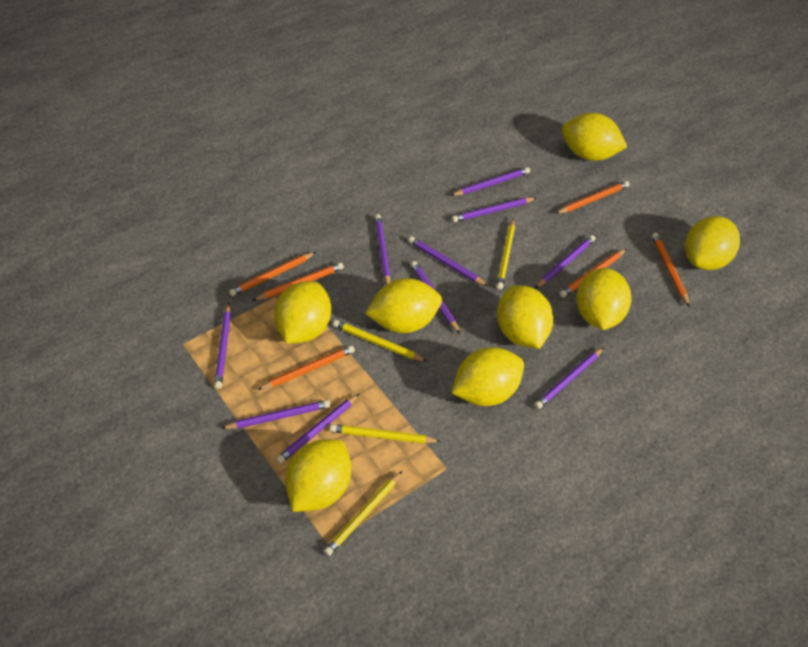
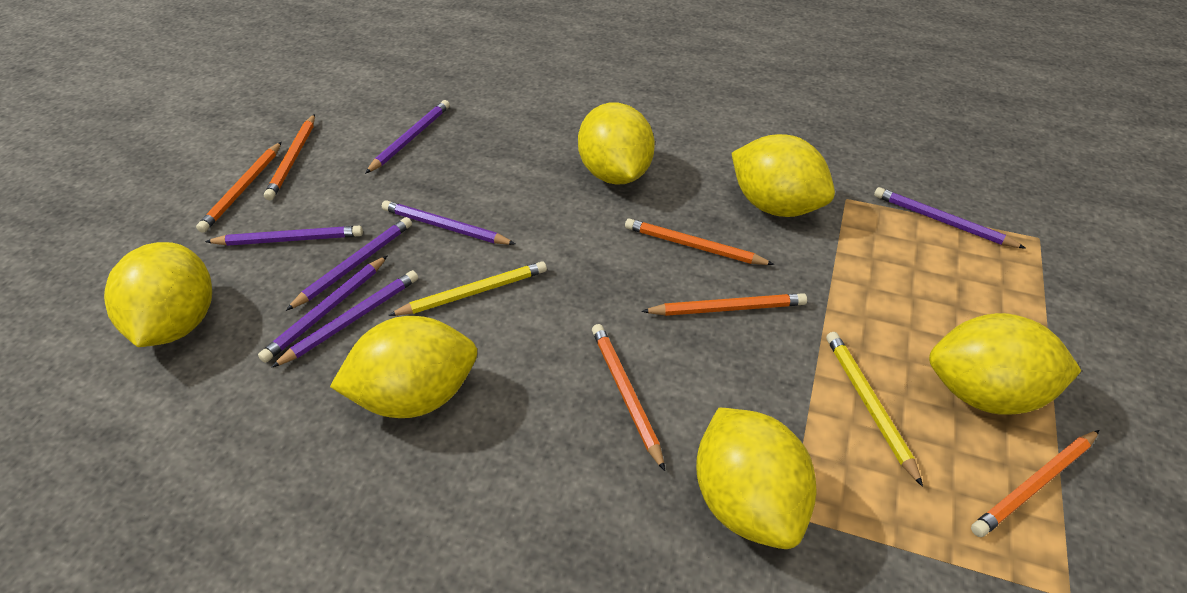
purple pencil: [214,303,231,389] [221,400,331,429] [276,393,360,464] [374,214,390,285] [408,236,488,286] [411,261,460,334] [450,167,530,196] [452,197,536,222] [534,347,604,409] [535,235,595,289] = 10 -> [205,226,363,246] [258,255,388,363] [271,270,418,368] [286,217,412,311] [365,100,450,174] [382,200,515,245] [874,187,1026,249] = 7
yellow lemon: [274,281,331,344] [285,439,351,512] [365,278,442,333] [452,347,524,406] [497,285,553,349] [562,113,627,161] [576,268,631,330] [685,216,740,270] = 8 -> [104,242,212,347] [330,316,477,418] [578,102,655,185] [696,407,817,549] [732,134,835,217] [929,313,1082,415] = 6
yellow pencil: [324,471,402,556] [330,424,441,444] [333,320,428,362] [496,218,515,290] = 4 -> [388,261,547,316] [826,332,923,487] = 2

